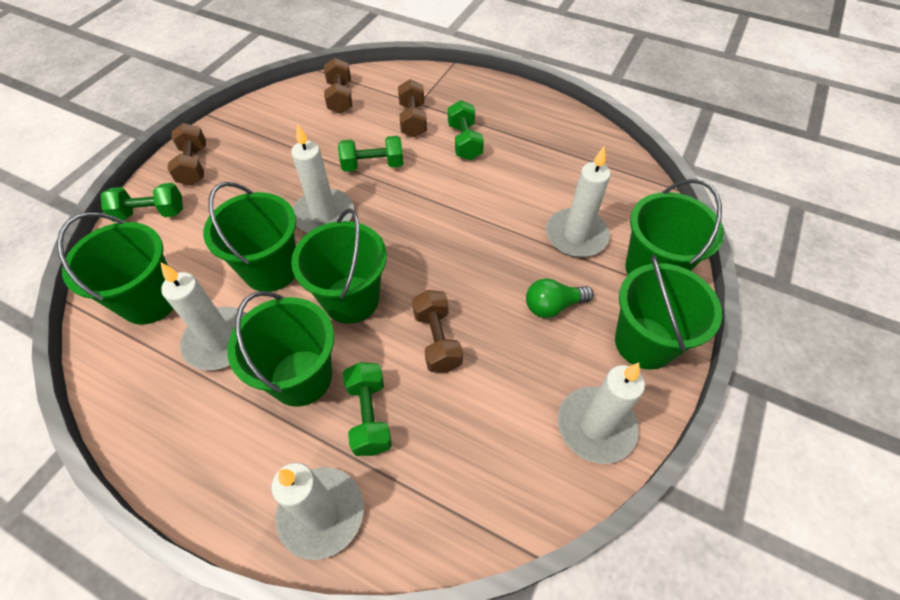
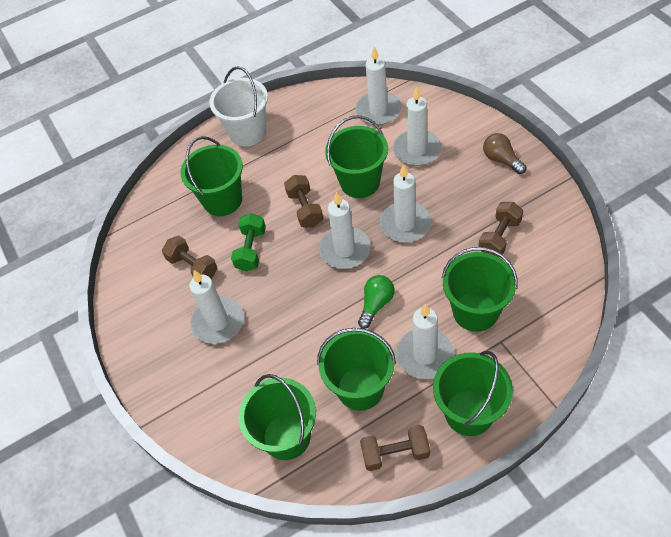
brown light bulb: none = 0 -> [483,133,526,174] = 1
green dumbbell: [101,183,183,222] [338,136,403,172] [343,362,392,456] [448,100,484,160] = 4 -> [231,213,266,271] = 1
white bucket: none = 0 -> [209,66,268,146] = 1
white candle: [161,263,247,370] [271,463,364,560] [291,124,354,233] [546,146,611,257] [558,363,645,464] = 5 -> [189,270,244,344] [319,192,371,269] [355,46,401,125] [380,164,431,242] [393,86,441,166] [396,304,454,379] = 6

